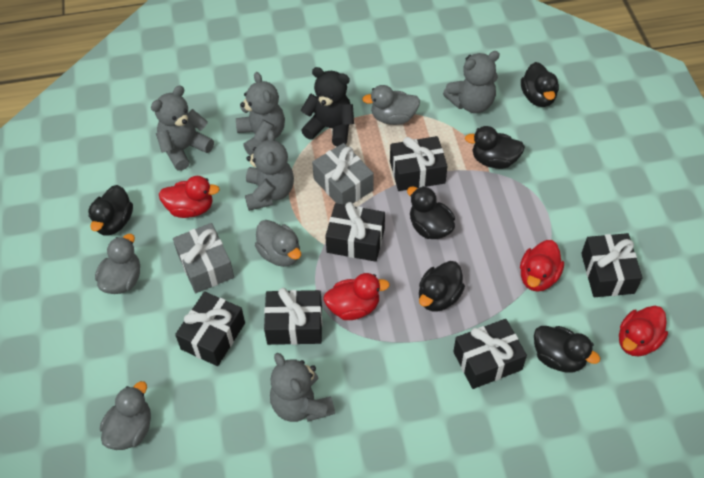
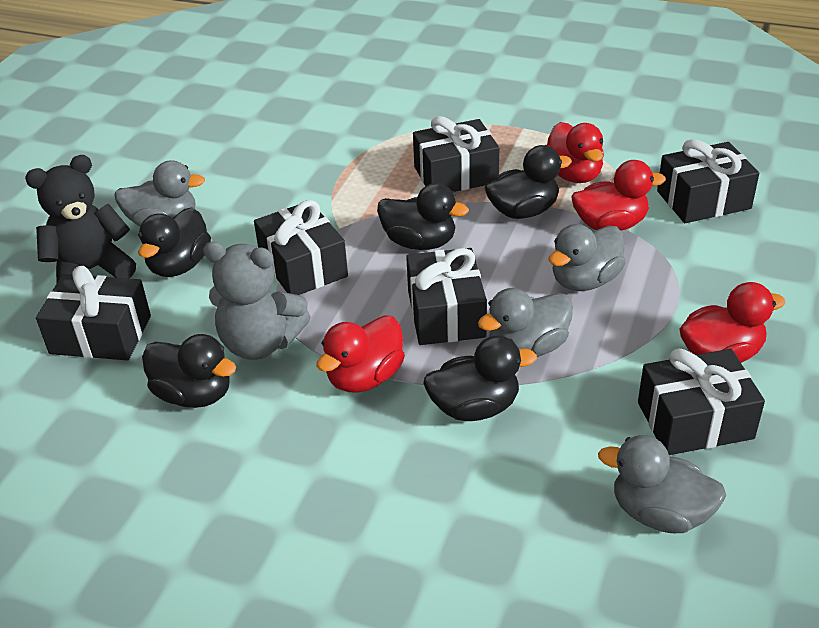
black duck: [88,185,133,235] [407,186,455,239] [419,261,465,311] [465,126,525,169] [521,62,559,107] [534,326,600,373] = 6 -> [138,207,211,277] [142,334,236,408] [377,183,469,250] [423,336,537,421] [485,145,572,219] = 5
grey gift: [173,223,234,293] [312,143,374,205] = 2 -> none = 0
grey teddy bear: [151,86,214,171] [236,72,285,156] [245,130,294,211] [270,353,335,422] [443,51,500,113] = 5 -> [203,242,311,360] = 1

